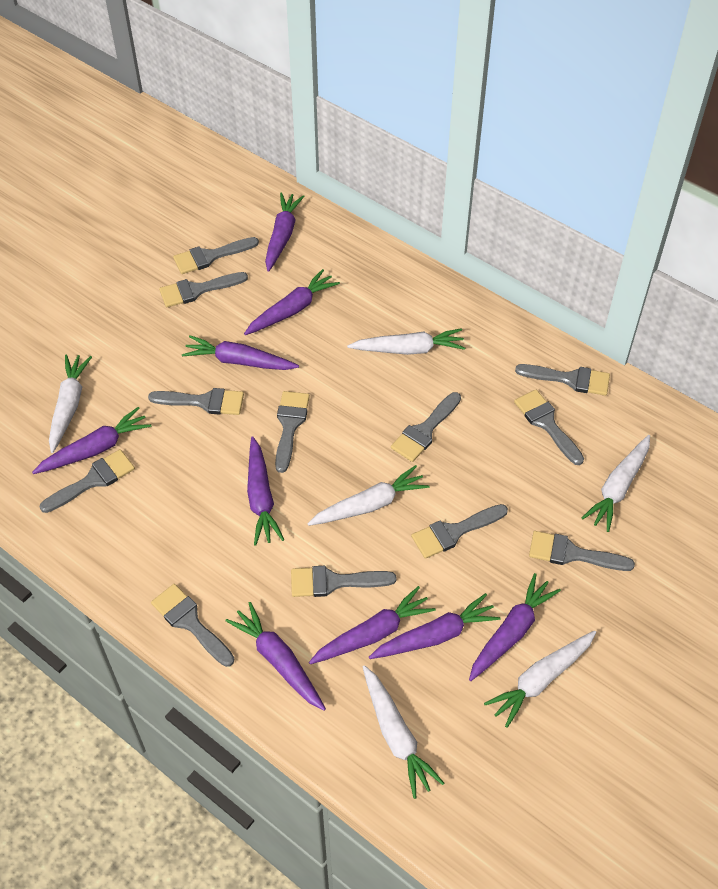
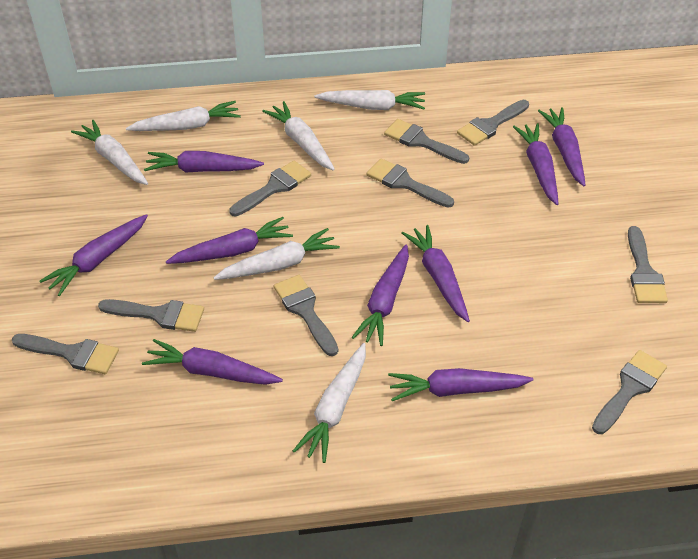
grey brush: [40,449,135,513] [148,388,244,415] [151,584,234,667] [159,272,248,307] [173,237,259,274] [275,391,310,473] [291,566,397,597] [391,392,461,462] [411,504,508,559] [514,390,584,465] [515,364,610,396] [529,531,635,571] = 12 -> [12,334,119,374] [98,299,204,332] [229,161,311,216] [274,275,338,356] [366,158,454,208] [384,119,469,164] [457,100,529,146] [592,350,667,434] [628,226,668,303] = 9

